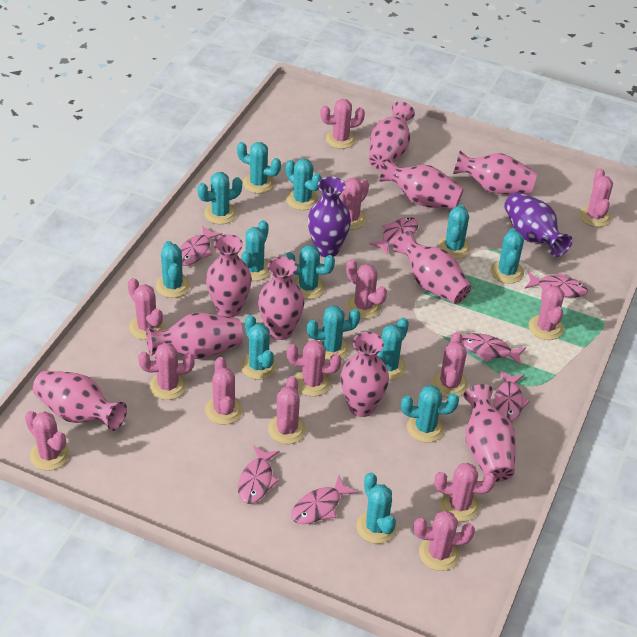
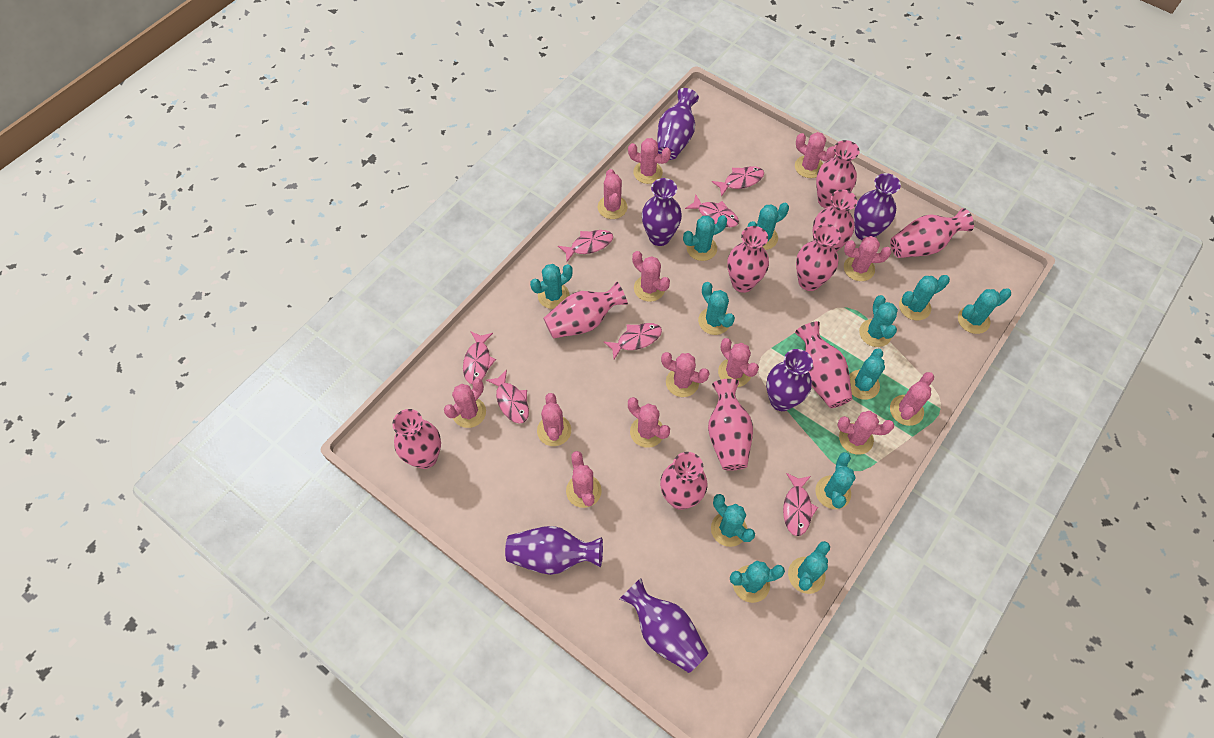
pink cactus: [25,411,70,471] [128,278,165,340] [138,343,195,400] [205,357,243,425] [268,376,306,444] [287,340,341,396] [320,99,365,149] [339,177,369,230] [346,259,387,319] [414,511,475,571] [432,332,469,397] [434,462,496,522] [529,282,564,340] [579,168,613,227] = 14 -> [444,378,486,428] [537,393,571,446] [566,451,602,508] [598,169,627,219] [628,138,671,184] [628,397,670,448] [632,251,670,302] [661,352,710,397] [718,338,759,387] [795,132,835,178] [838,411,894,455] [844,236,892,281] [890,372,934,426] = 13
purple vase: [308,176,351,257] [504,192,573,257] = 2 -> [505,526,603,575] [620,578,709,673] [642,178,682,246] [657,88,699,160] [766,349,813,411] [854,173,901,240] = 6
turquoise cactus: [156,241,190,298] [197,172,242,224] [237,142,281,193] [241,220,271,281] [241,315,277,380] [285,158,322,210] [285,245,335,299] [307,305,360,361] [356,473,397,544] [377,317,409,380] [401,385,459,443] [438,204,471,259] [490,228,524,284] = 13 -> [530,264,573,309] [683,215,727,261] [698,282,735,335] [711,494,755,547] [730,561,785,603] [747,202,789,250] [788,541,830,594] [815,452,856,509] [849,349,885,400] [859,295,898,347] [899,275,950,320] [958,289,1011,334] = 12

